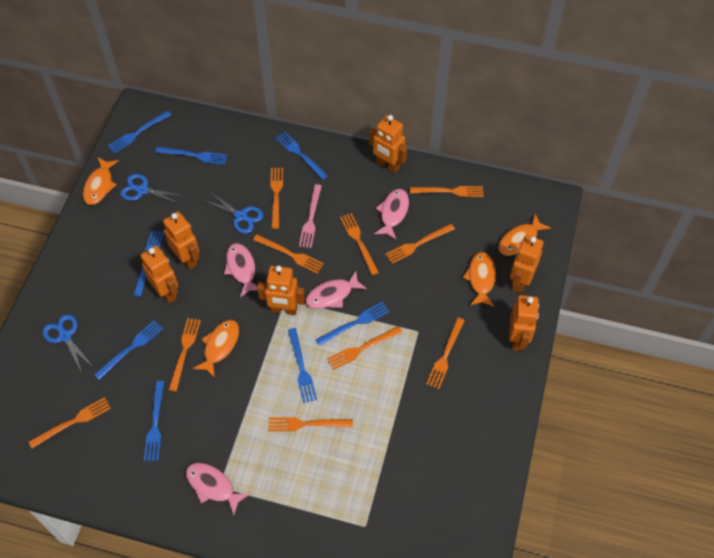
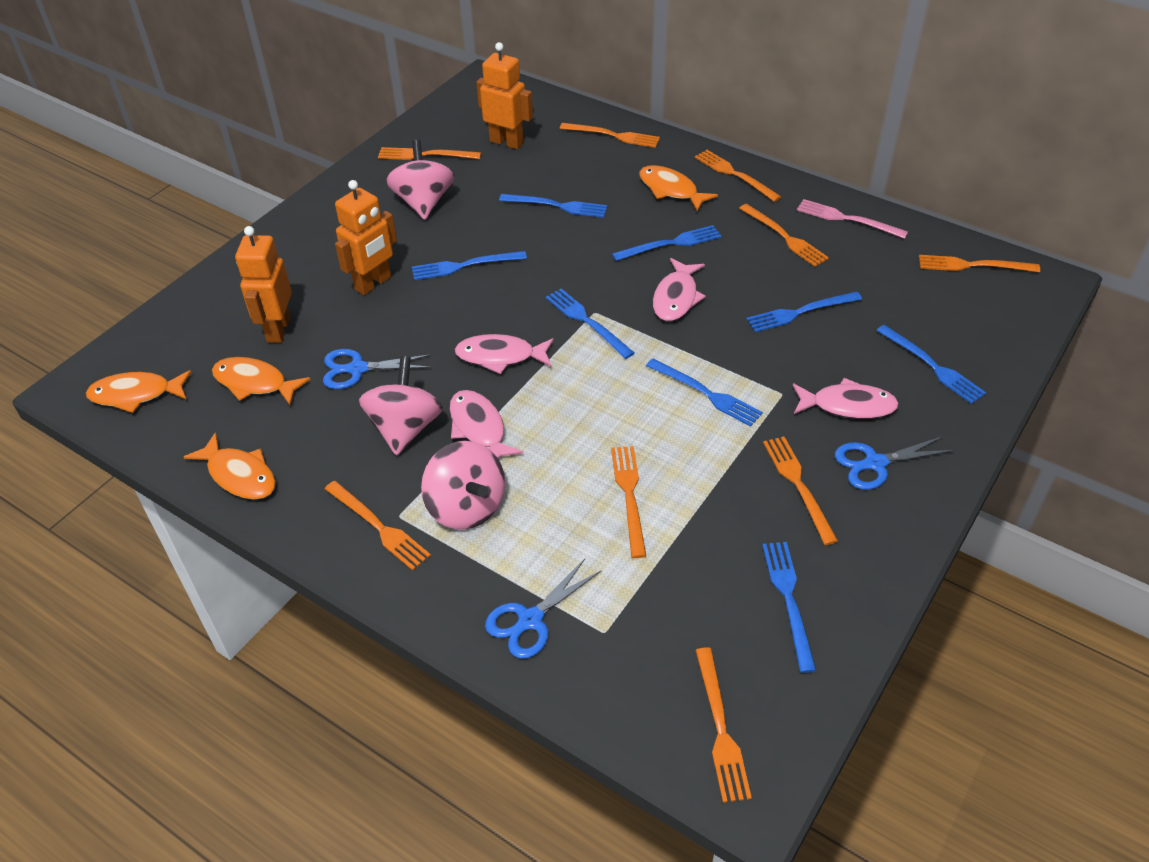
orange fork: [29,397,111,448] [169,318,201,392] [253,235,324,274] [268,417,353,431] [270,168,283,229] [327,326,402,370] [340,213,379,276] [385,224,455,264] [410,186,484,197] [426,317,465,389] = 10 -> [325,481,431,571] [378,147,481,160] [560,123,660,148] [611,446,646,558] [695,150,781,202] [695,647,752,803] [739,204,829,267] [763,437,838,545] [919,255,1040,272] = 9
orange robot: [141,246,178,303] [163,212,200,270] [257,266,305,315] [369,115,407,173] [509,295,539,351] [510,235,544,293] = 6 -> [235,226,292,343] [335,180,397,295] [476,42,533,149] = 3
pink spinning top: none = 0 -> [359,356,443,456] [386,140,454,220] [421,441,505,530] = 3

